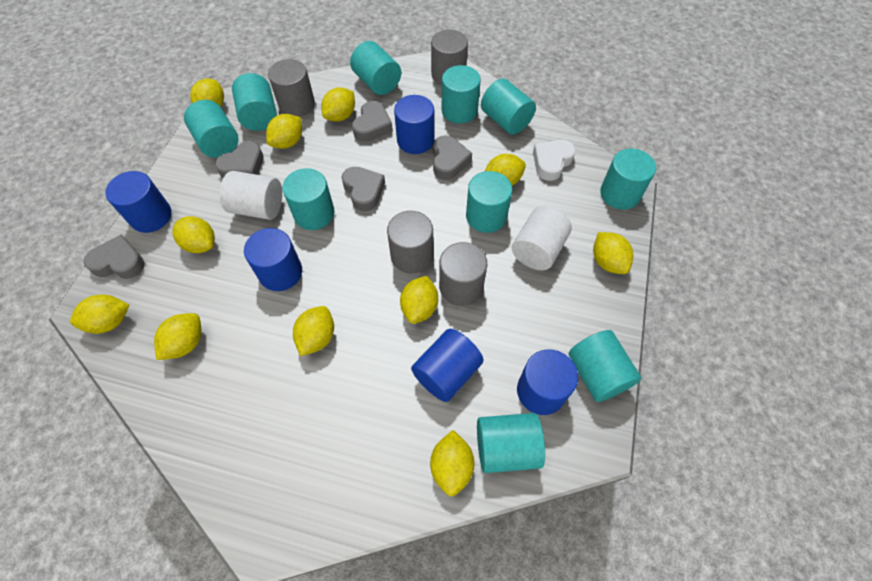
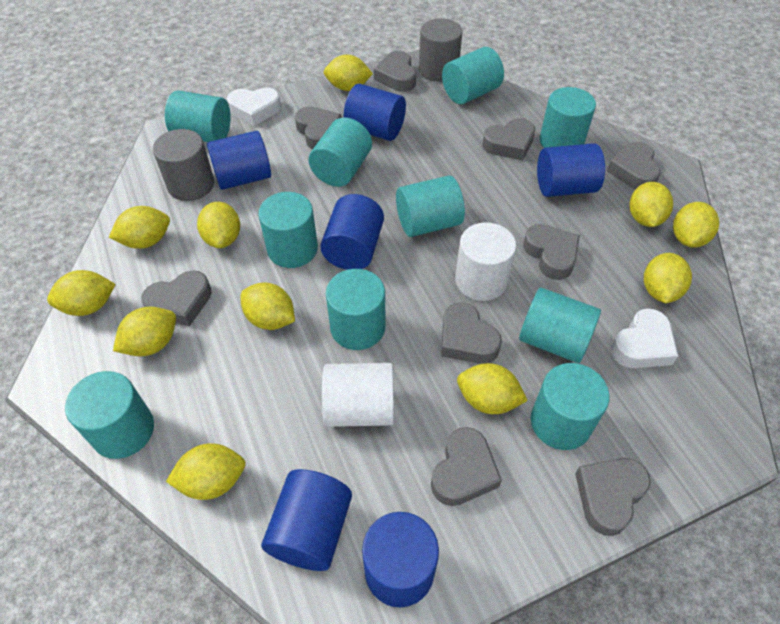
blue cylinder: [105,171,172,233] [244,228,302,291] [394,95,435,154] [411,329,484,402] [517,349,578,415] = 5 -> [207,131,271,190] [261,469,352,571] [320,194,384,270] [344,84,406,141] [362,512,439,608] [537,143,605,197] = 6
grey cylinder: [268,59,315,117] [387,211,433,274] [431,29,468,85] [439,242,487,306] = 4 -> [153,129,214,201] [419,18,462,82] = 2
grey heart: [84,234,145,279] [215,141,263,178] [342,167,385,211] [352,101,393,142] [433,135,472,180] = 5 -> [141,270,212,326] [295,106,342,149] [374,51,416,92] [431,427,502,506] [441,302,502,364] [482,118,535,160] [523,224,580,280] [575,458,651,536] [607,142,661,190] = 9
white heart: [533,140,576,181] = 1 -> [227,88,281,126] [611,308,678,368] = 2

